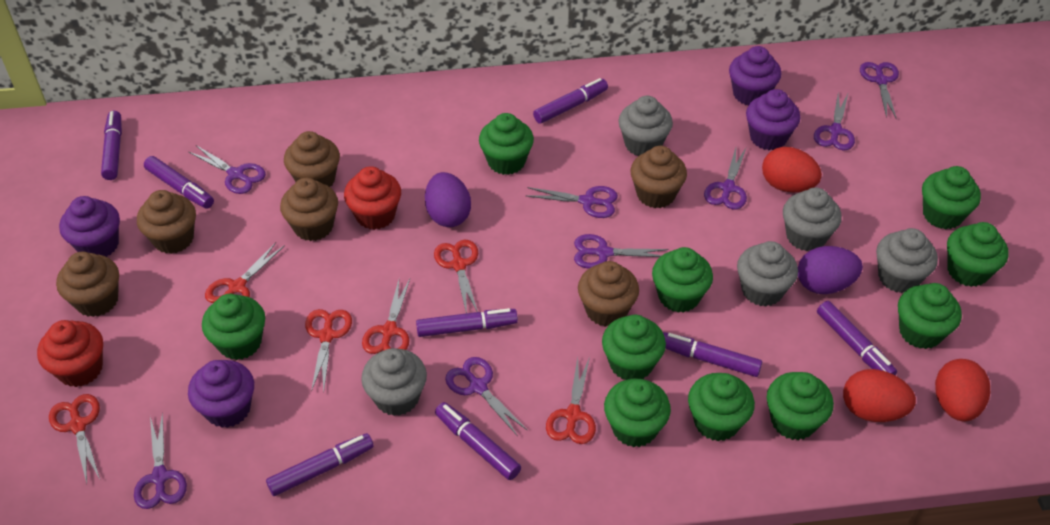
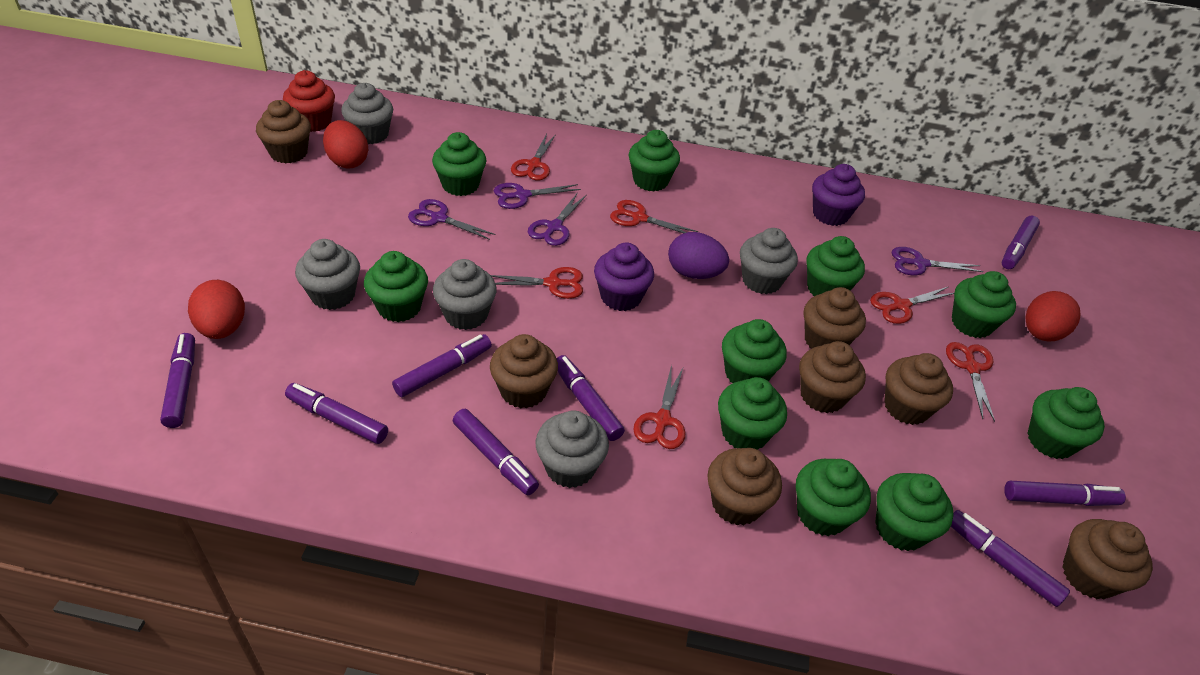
brown cupcake: [56,251,119,317] [137,190,196,254] [280,178,338,241] [284,131,340,187] [578,261,639,327] [631,146,687,208] = 6 -> [256,100,311,164] [490,334,558,409] [707,448,782,526] [799,341,866,413] [804,287,866,349] [884,353,953,425] [1062,519,1153,600] = 7
purple cupcake: [59,196,120,257] [188,360,254,428] [729,46,781,105] [746,89,800,150] = 4 -> [594,242,654,311] [812,164,865,226] = 2
purple egg: [425,172,471,227] [798,246,863,294] = 2 -> [668,232,729,279] = 1
purple scissors: [134,412,187,509] [189,145,266,194] [445,357,528,436] [525,186,618,218] [574,234,669,268] [704,148,747,209] [814,93,855,150] [860,62,899,119] = 8 -> [408,199,496,240] [494,183,581,209] [528,193,587,246] [892,247,984,275] = 4
red cupcake: [37,320,103,387] [344,166,401,230] = 2 -> [283,70,335,132] = 1

